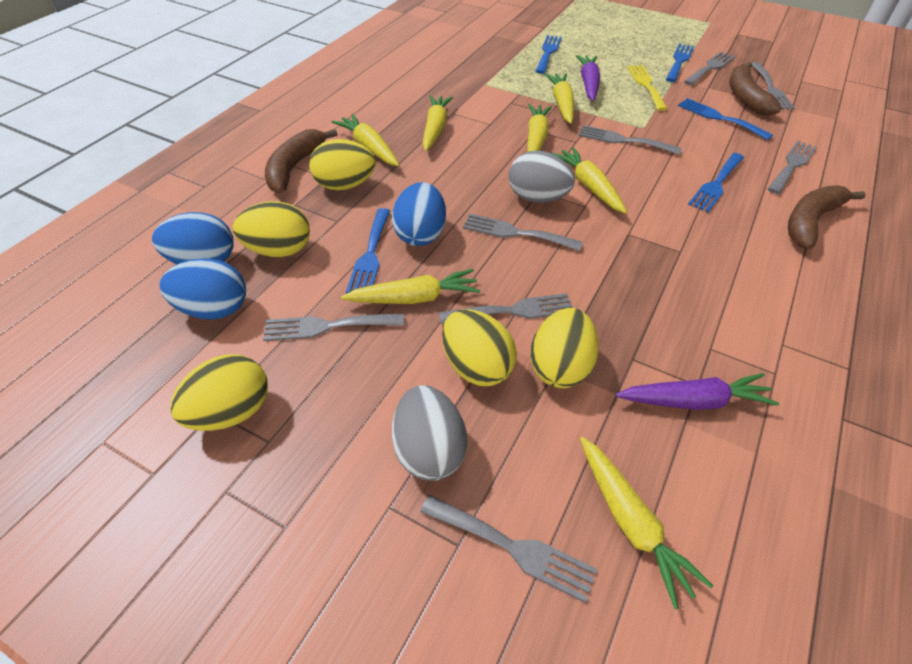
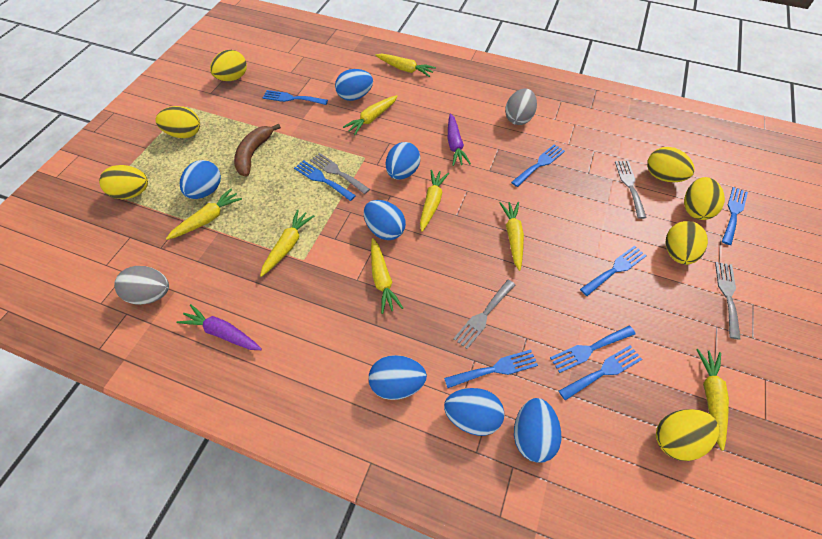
blue egg: [152,212,234,264] [159,258,246,320] [392,182,446,246] = 3 -> [180,160,221,199] [335,69,373,101] [364,200,406,240] [369,355,427,400] [386,142,420,180] [444,388,504,436] [514,398,561,463] = 7
blue fork: [346,208,390,293] [535,35,562,74] [666,44,694,82] [678,98,773,140] [688,153,744,212] = 5 -> [263,90,328,105] [294,160,356,201] [444,349,538,388] [511,144,565,187] [550,326,636,373] [559,345,642,401] [580,246,646,296] [722,187,748,245] = 8
brown banana: [265,129,337,193] [729,62,782,115] [788,185,866,249] = 3 -> [234,124,281,177] = 1
grey fork: [263,313,404,341] [420,495,597,603] [439,293,572,324] [463,214,583,251] [578,125,682,155] [684,52,735,85] [752,62,795,110] [768,141,817,194] = 8 -> [310,153,370,194] [453,280,515,349] [615,161,647,219] [715,262,741,339] = 4
yellow carrot: [332,113,399,166] [341,269,480,304] [422,95,453,151] [527,104,552,152] [545,73,574,124] [552,147,627,214] [580,437,713,609] = 7 -> [166,189,242,240] [260,210,314,277] [343,95,398,135] [371,238,403,314] [375,54,436,77] [420,170,449,232] [500,202,524,271] [696,349,729,451] = 8
yellow egg: [170,354,268,431] [233,201,310,257] [309,139,375,190] [442,309,517,386] [530,308,599,388] = 5 -> [99,165,148,199] [155,106,200,138] [210,50,247,81] [647,147,695,182] [656,409,719,461] [666,221,708,265] [684,177,725,220] = 7
yellow fork: [627,65,667,111] = 1 -> none = 0

